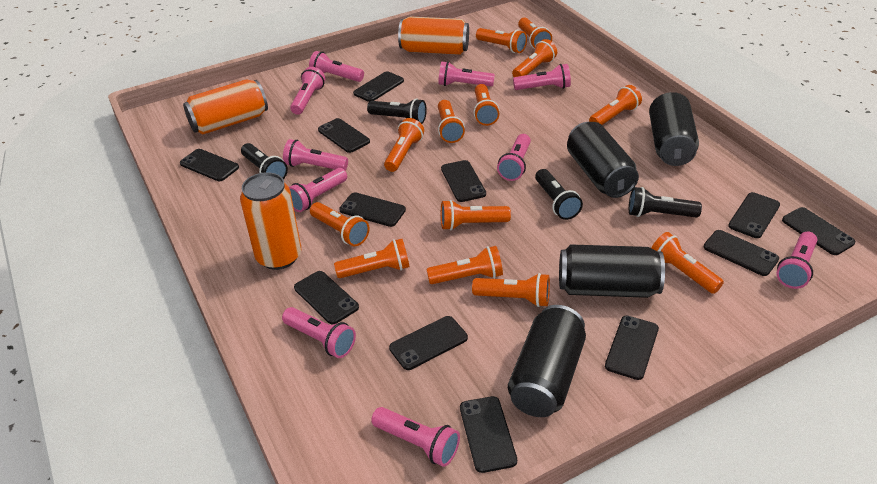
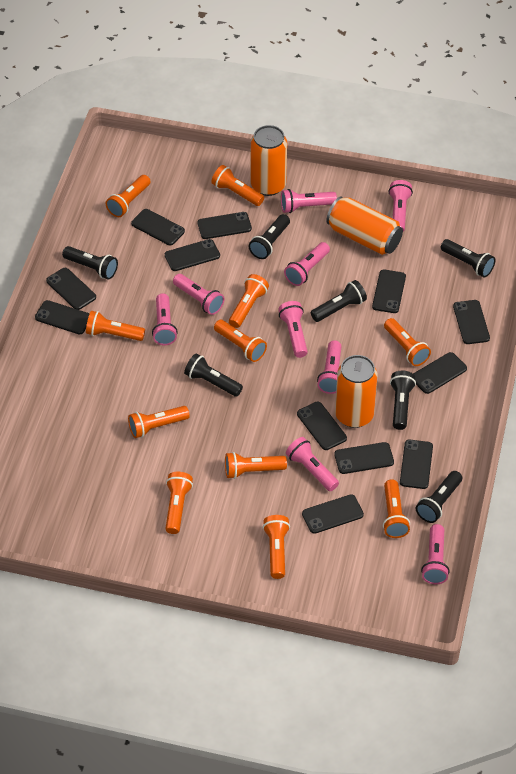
black can: [508,305,586,417] [559,244,665,298] [567,122,639,198] [649,92,699,166] = 4 -> none = 0
black flashlight: [241,143,288,179] [367,98,427,124] [535,169,583,220] [629,187,702,218] = 4 -> [62,246,118,279] [184,353,243,397] [249,214,290,259] [311,280,367,322] [390,371,416,430] [416,471,462,523] [441,239,495,278] = 7
orange flashlight: [310,202,370,246] [334,239,410,278] [384,118,424,172] [426,246,503,284] [438,100,465,143] [441,200,511,230] [472,273,550,307] [474,84,500,126] [476,28,527,53] [512,39,557,77] [518,17,552,49] [589,85,642,125] [651,232,724,294] = 13 -> [86,311,145,341] [105,175,151,217] [128,406,190,438] [165,472,193,534] [211,165,264,206] [214,320,267,362] [225,452,287,479] [229,274,269,328] [262,515,290,579] [383,479,410,538] [384,318,431,366] = 11
pink flashlight: [282,307,356,358] [283,139,348,171] [289,168,347,212] [290,67,325,115] [309,51,364,82] [371,407,460,467] [438,61,495,86] [497,134,531,181] [513,64,571,90] [776,232,817,289] = 10 -> [152,293,178,345] [173,274,224,315] [278,301,308,358] [281,189,337,213] [284,242,330,286] [286,437,339,491] [317,340,342,394] [388,180,413,231] [421,524,449,584] = 9

